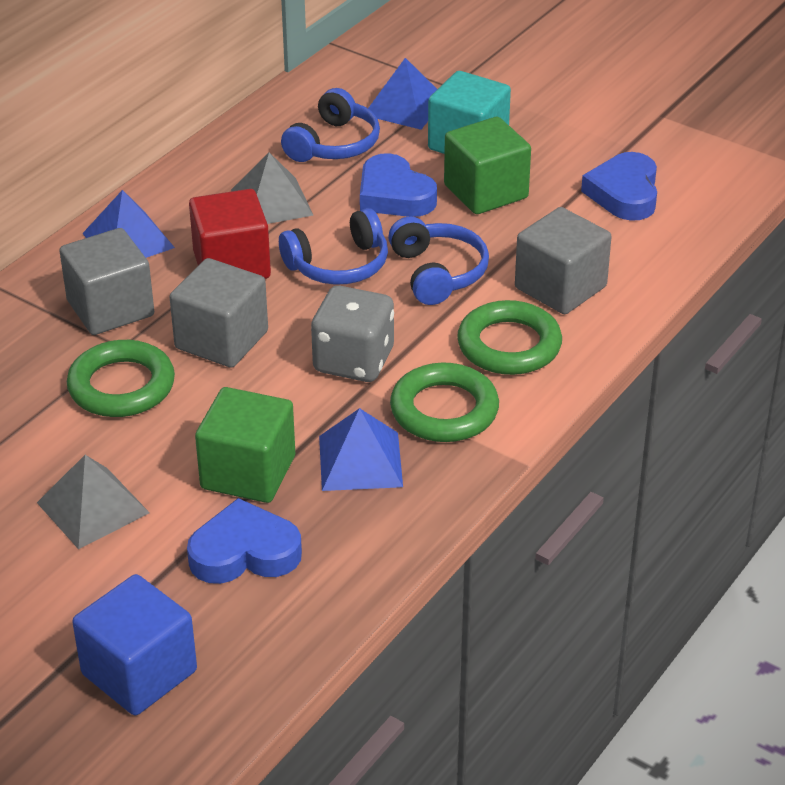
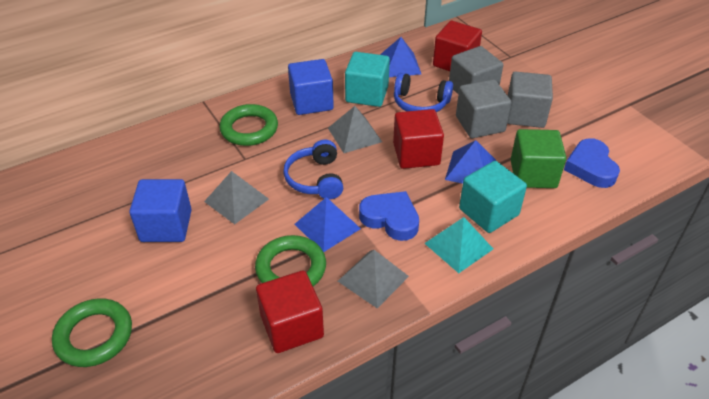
blue cube: [72,574,197,715] = 1 -> [129,179,192,242] [288,59,334,115] = 2
blue headphones: [279,208,388,285] [281,88,380,162] [388,217,489,305] = 3 -> [283,140,343,199] [394,73,453,112] = 2
blue heart: [187,498,302,584] [360,153,437,217] [581,152,657,221] = 3 -> [359,191,419,241] [564,138,620,188] = 2
green cube: [195,387,295,503] [444,117,531,214] = 2 -> [511,129,566,188] = 1
grey dice: [311,286,394,382] = 1 -> none = 0
grey pyramid: [37,455,150,549] [231,152,314,224] = 2 -> [204,171,269,225] [328,106,382,153] [338,250,409,308] = 3
red cube: [189,189,271,279] = 1 -> [256,270,324,353] [393,109,444,169] [433,21,482,71] = 3
turquoise cube: [428,71,511,154] = 1 -> [345,52,390,107] [459,161,527,233] = 2
turquoise pyramid: none = 0 -> [424,217,493,273] = 1

